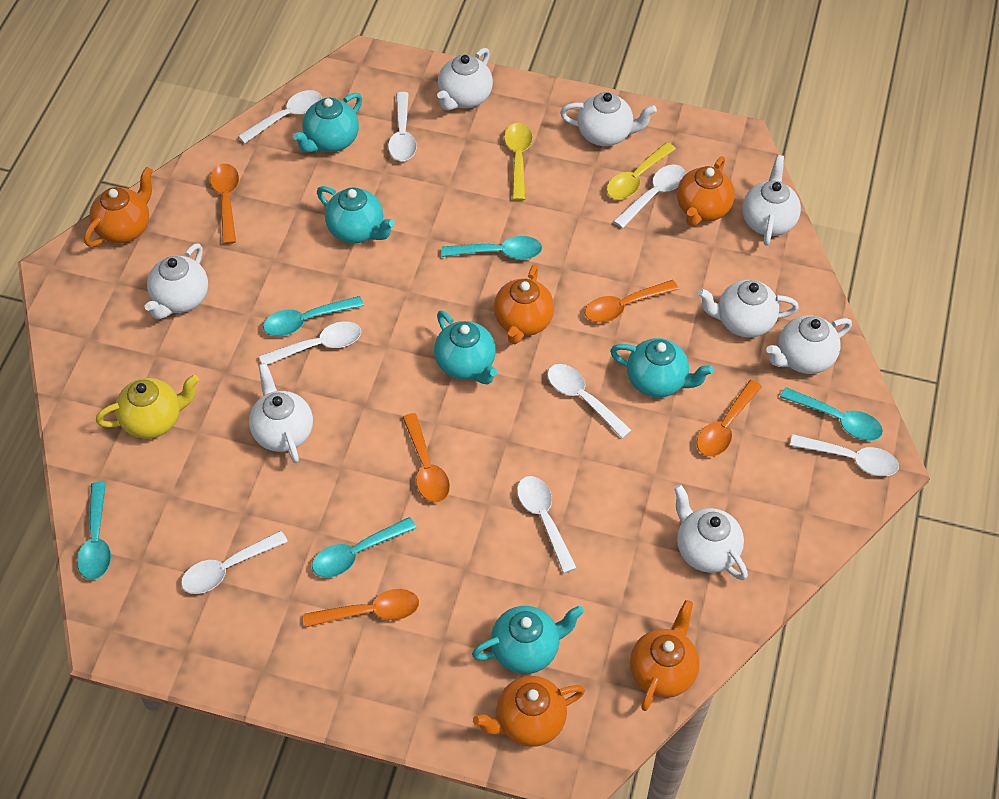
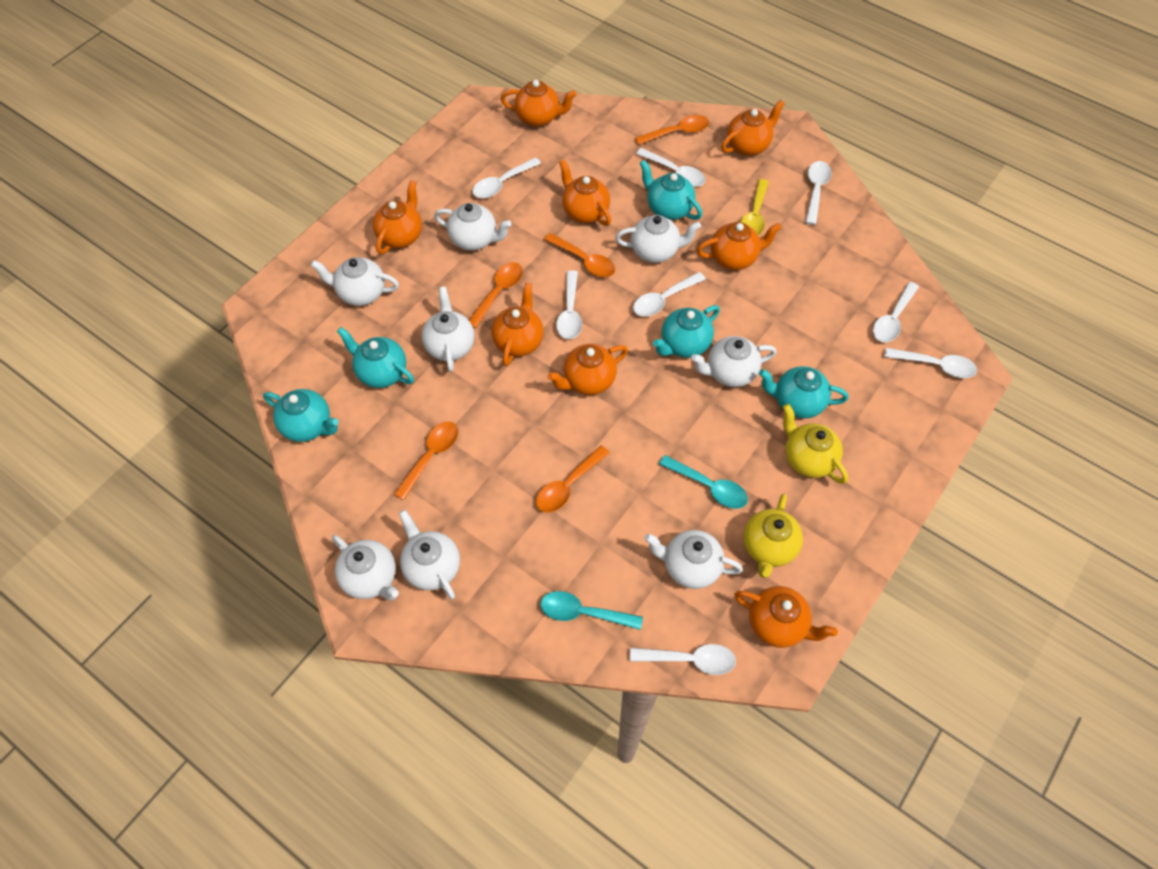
orange teapot: [84,167,153,247] [473,676,585,747] [494,264,554,344] [630,600,699,711] [677,156,735,226] = 5 -> [372,181,422,254] [491,283,544,366] [501,80,576,127] [547,344,628,395] [559,160,611,226] [697,222,782,270] [721,100,785,156] [734,586,838,648] = 8
turquoise spoon: [77,482,111,580] [263,296,364,336] [312,517,416,578] [442,236,542,260] [780,387,883,441] = 5 -> [541,591,643,630] [659,455,748,509] = 2
yellow spoon: [504,123,533,201] [606,142,676,199] = 2 -> [741,179,769,236] = 1
yellow teapot: [96,375,199,439] = 1 -> [743,494,803,578] [783,404,848,484] = 2

